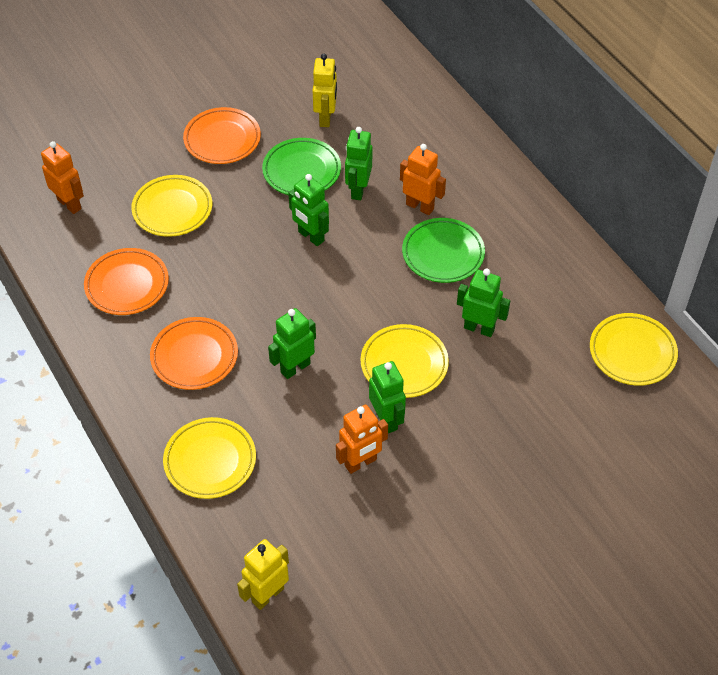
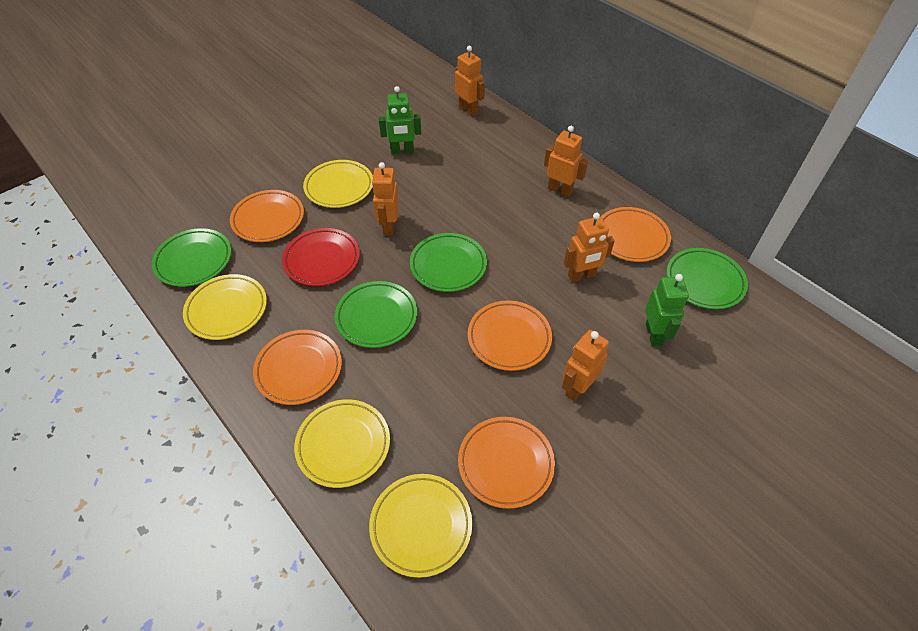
green plate: [262,138,341,195] [402,218,485,283] = 2 -> [152,228,231,287] [335,281,417,348] [410,233,487,292] [667,248,748,309] = 4
green robot: [268,308,316,379] [288,174,329,246] [345,127,373,200] [369,361,406,433] [457,268,510,337] = 5 -> [379,86,421,155] [645,274,689,346] = 2
orange plate: [84,248,169,315] [150,317,238,390] [183,107,261,164] = 3 -> [230,190,304,242] [253,330,342,405] [458,417,555,509] [468,301,552,371] [601,207,671,262] = 5
orange robot: [41,141,84,214] [336,405,388,474] [400,144,446,215] = 3 -> [372,162,399,236] [455,46,485,116] [544,126,588,197] [562,330,609,401] [564,213,615,282] = 5
red plate: none = 0 -> [282,228,360,286] = 1
yellow robot: [237,539,289,610] [313,54,337,127] = 2 -> none = 0

